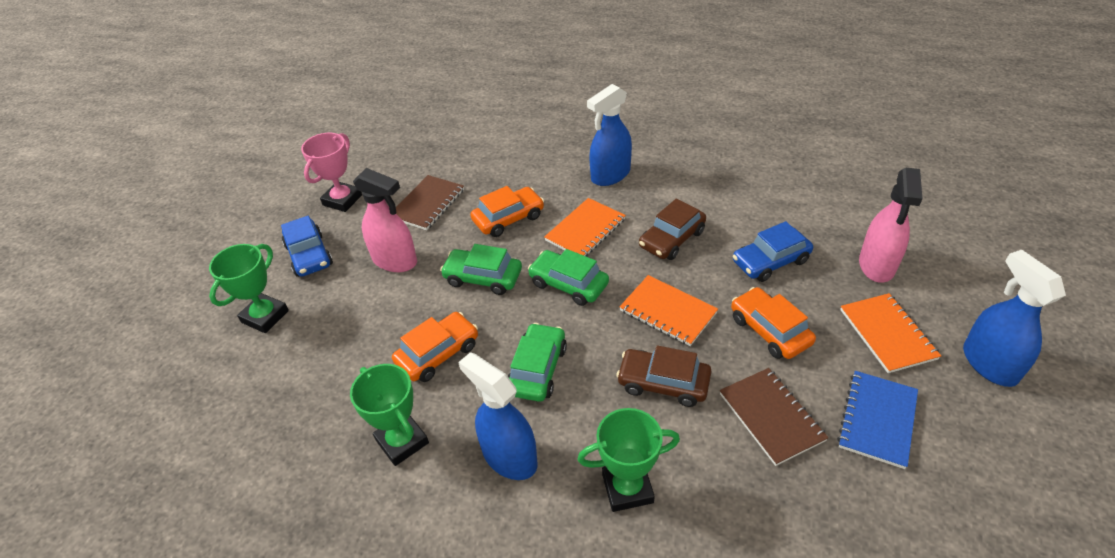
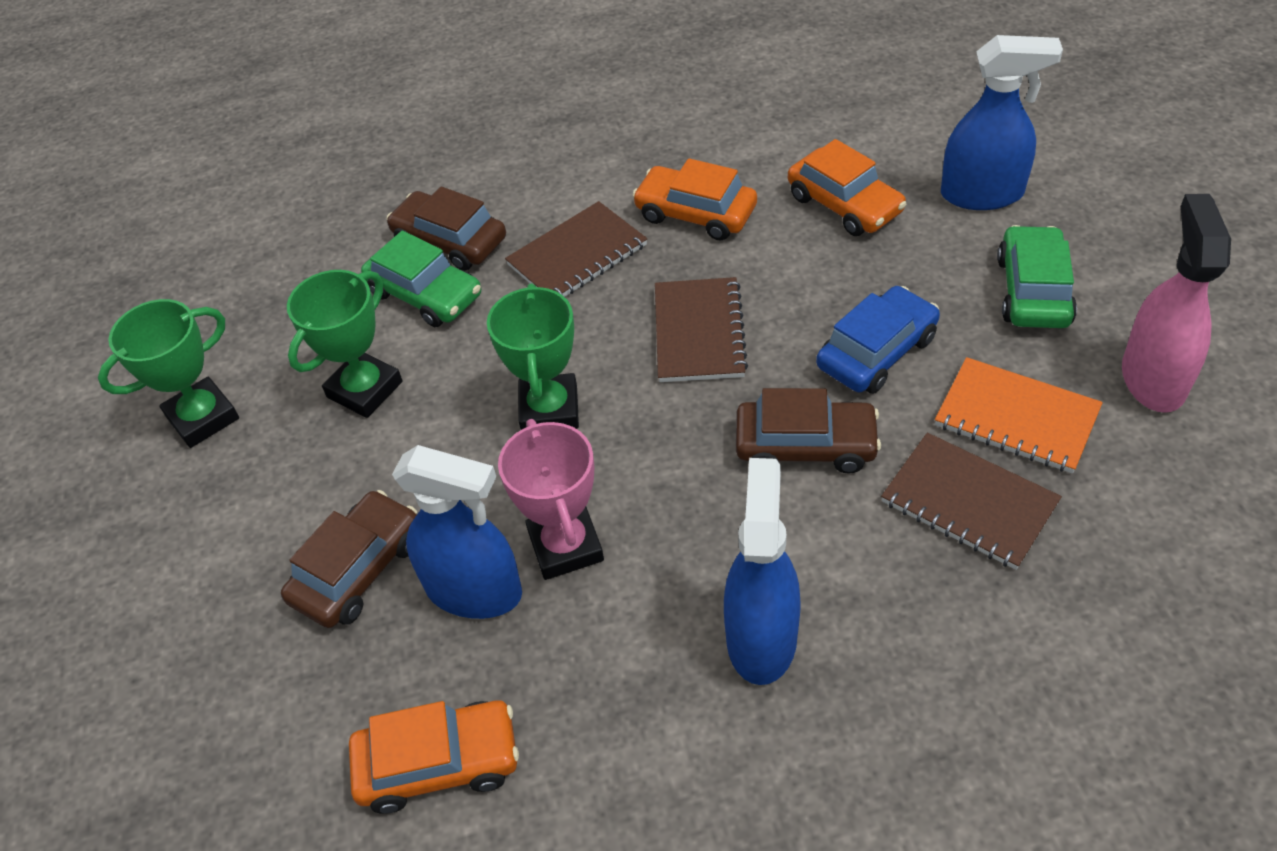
blue car: [281,216,333,277] [733,221,813,282] = 2 -> [816,286,940,394] = 1
blue notebook: [837,371,918,469] = 1 -> none = 0
brown car: [616,346,712,407] [639,199,706,260] = 2 -> [281,490,417,628] [386,187,506,271] [736,388,881,474] = 3
brown notebook: [396,175,464,230] [720,368,829,466] = 2 -> [505,201,647,297] [655,277,748,382] [881,433,1062,570] = 3
green car: [440,244,522,295] [508,323,567,402] [528,249,609,306] = 3 -> [361,231,481,327] [997,225,1077,328] = 2
orange notebook: [544,198,626,257] [620,275,718,346] [840,293,941,373] = 3 -> [935,357,1103,473] = 1
pink spray bottle: [353,168,417,272] [859,168,923,283] = 2 -> [1122,194,1231,413] = 1

